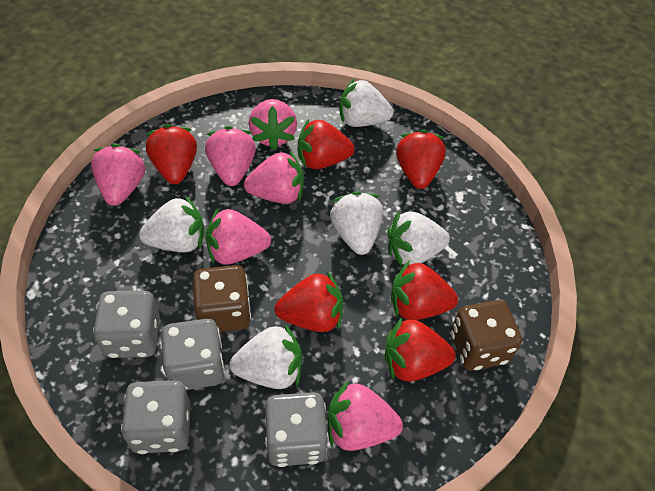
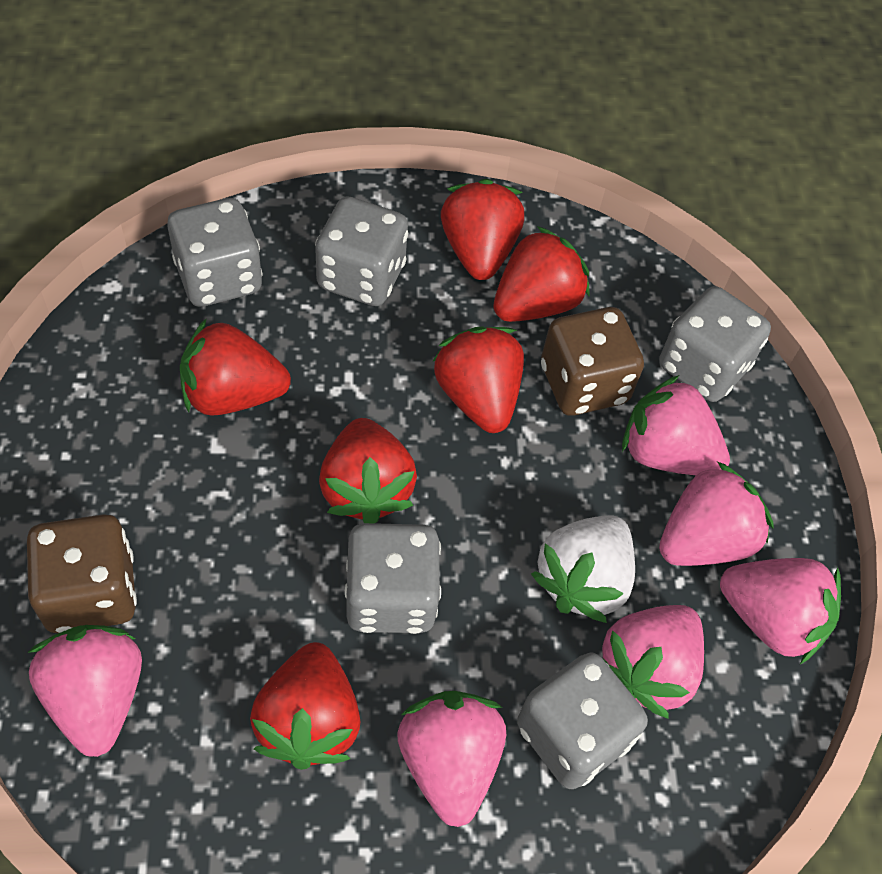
grey dice: [93,291,160,358] [121,380,191,454] [161,318,225,390] [265,392,329,467] = 4 -> [167,198,263,307] [315,196,408,306] [345,523,441,634] [517,653,648,789] [659,286,771,402] = 5
white strawberry: [139,196,204,252] [230,323,302,389] [330,191,383,255] [339,78,393,127] [387,211,450,266] = 5 -> [531,516,635,623] = 1

